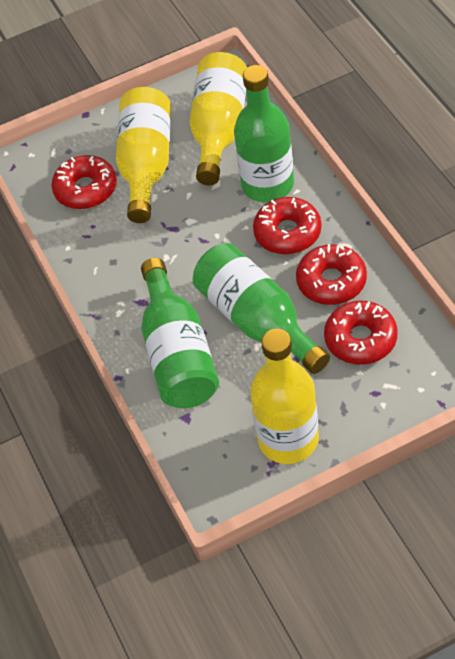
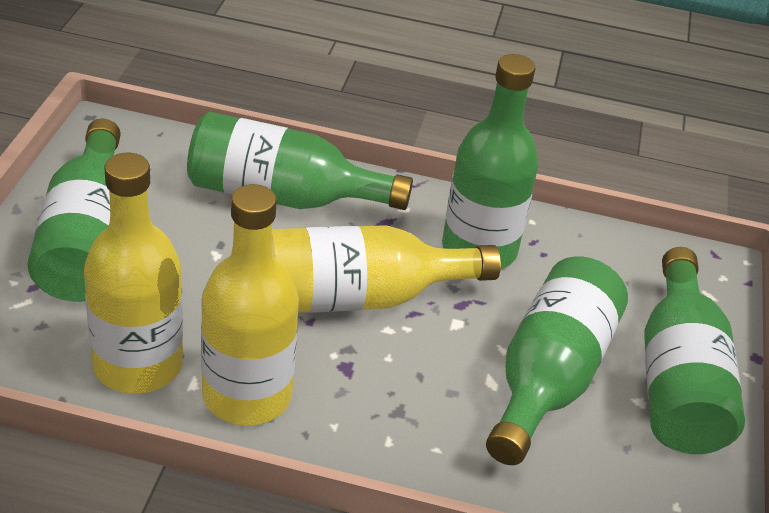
green bottle: [141,258,219,408] [193,243,330,374] [234,65,294,202] = 3 -> [27,118,121,302] [187,112,413,210] [442,54,538,269] [486,256,628,465] [644,247,745,454] = 5
red donut: [51,155,117,209] [253,197,322,254] [296,244,367,305] [324,301,398,365] = 4 -> none = 0

